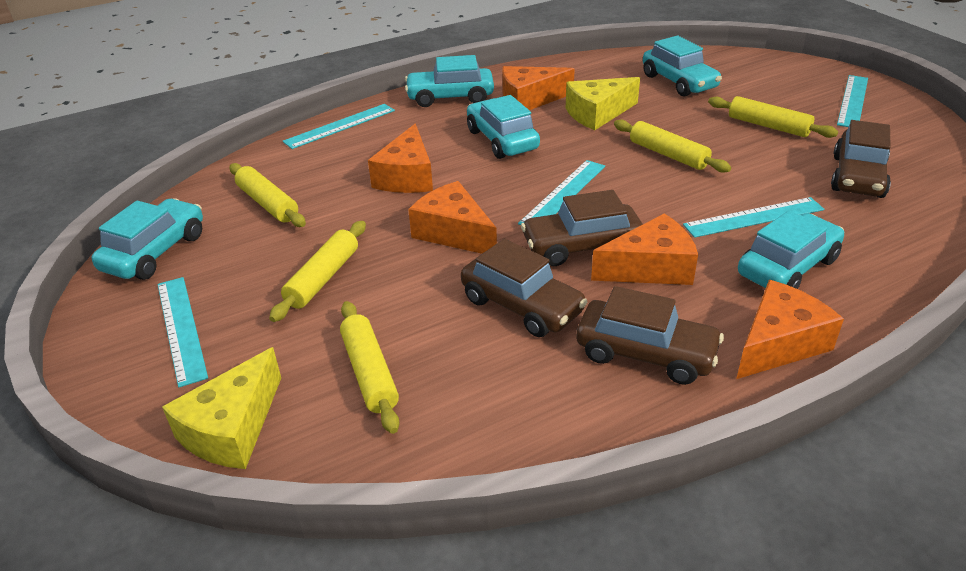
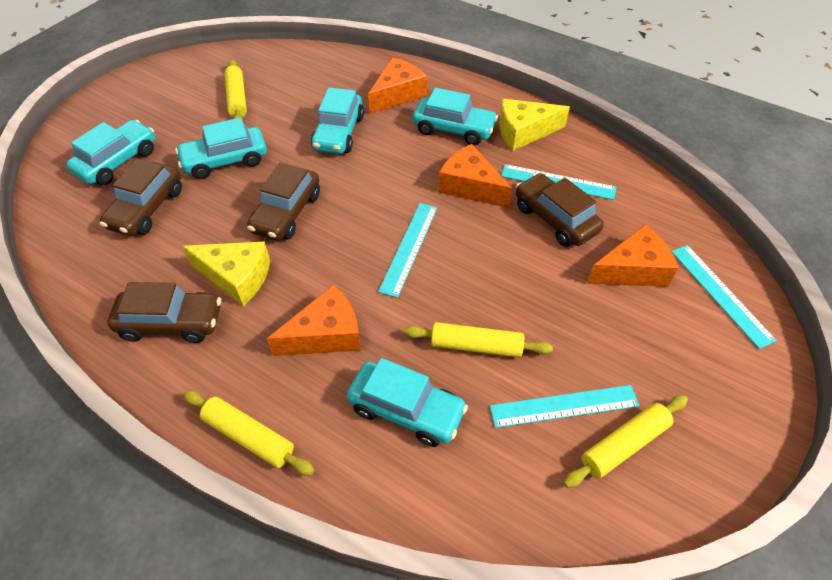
orange cheese: [368,124,433,193] [408,181,497,254] [502,66,575,110] [591,214,698,285] [736,280,844,379] = 5 -> [267,285,361,356] [368,57,427,114] [438,144,512,208] [587,224,678,287] = 4
turquoise ruler: [158,277,208,387] [283,104,395,149] [518,160,605,225] [683,197,824,238] [837,75,868,127] = 5 -> [378,203,438,298] [490,385,639,428] [501,164,616,200] [671,245,777,349] = 4
yellow rolling pin: [230,163,306,227] [269,221,366,322] [340,301,400,434] [614,119,731,173] [708,96,838,138] = 5 -> [183,390,315,476] [224,59,247,121] [403,322,553,358] [563,395,688,488] = 4

